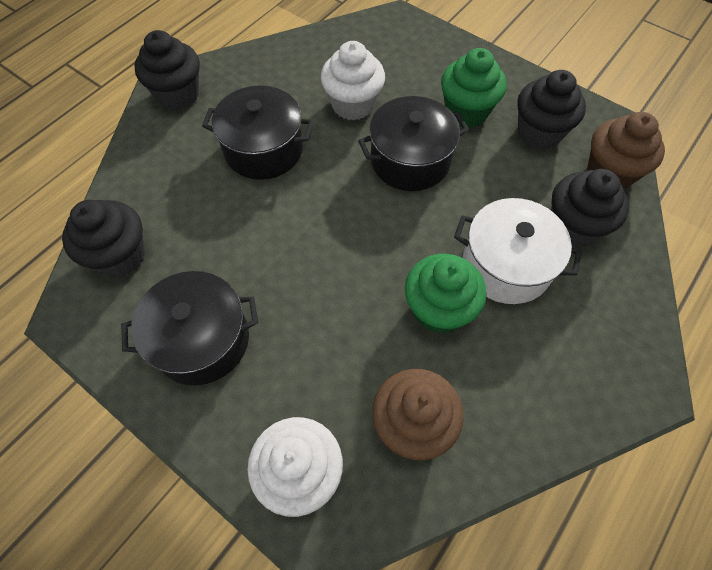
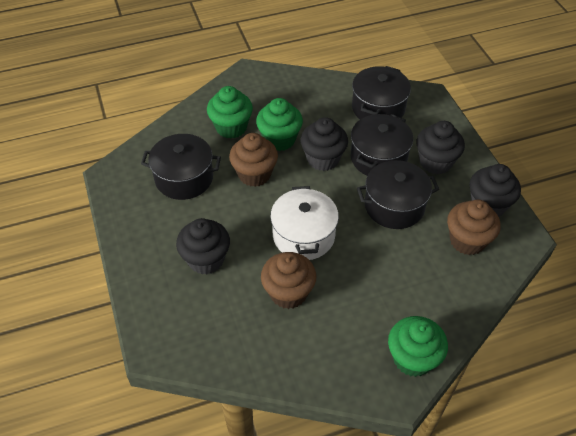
black pot: [121,271,258,386] [202,86,314,180] [358,96,469,191] = 3 -> [141,134,221,200] [351,114,413,176] [352,66,411,119] [357,160,439,229] = 4
brown cupcake: [372,369,463,460] [587,112,665,189] = 2 -> [229,133,278,187] [261,252,316,309] [447,199,501,255] = 3
green cupcake: [405,254,486,334] [441,48,507,128] = 2 -> [207,86,253,139] [256,98,303,151] [388,316,448,377] = 3
white cupcake: [247,417,343,517] [321,41,385,120] = 2 -> none = 0

